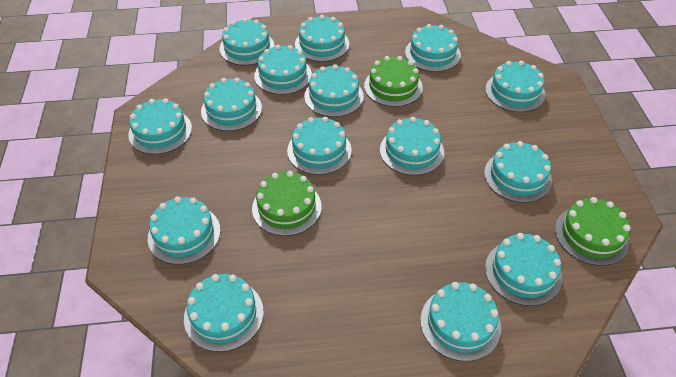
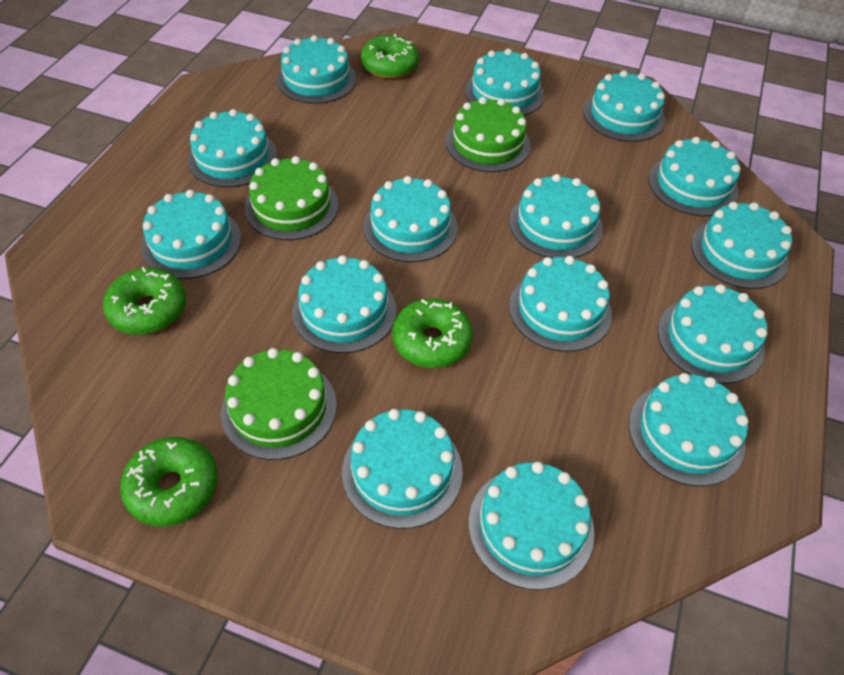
green donut: none = 0 -> [103,267,186,335] [120,437,218,527] [361,34,419,79] [392,298,473,368] = 4

